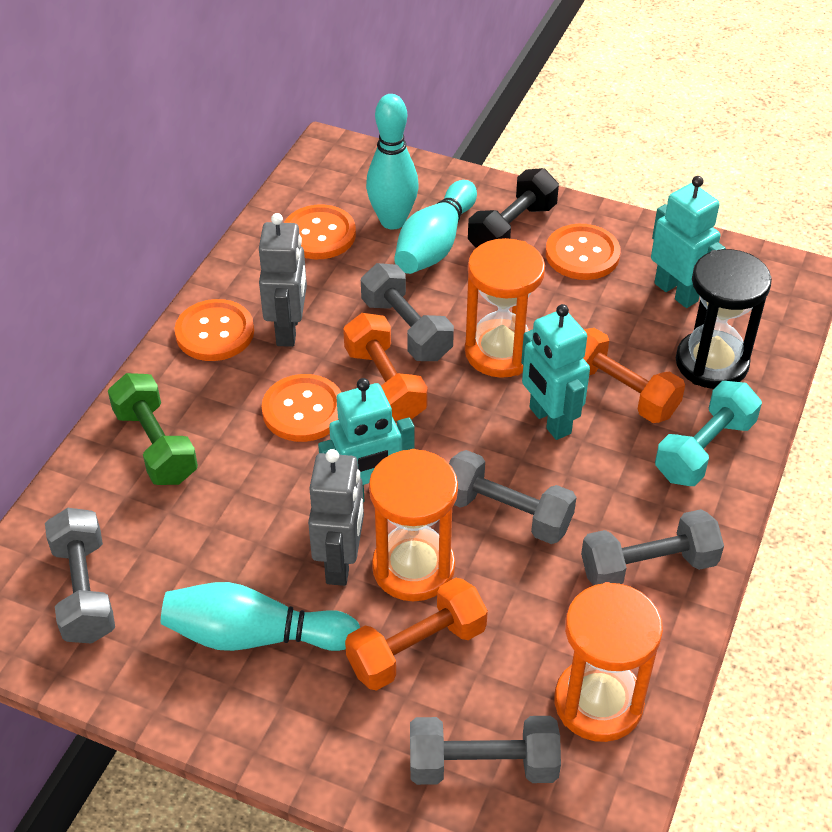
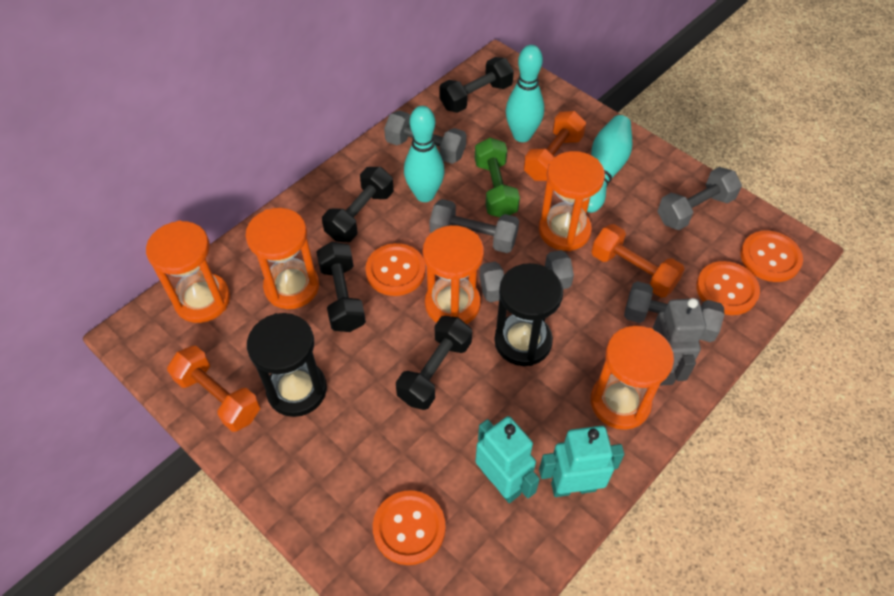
black dumbbell: [468,168,559,248] = 1 -> [317,242,366,332] [322,167,394,242] [396,316,472,410] [439,57,514,113] = 4
black hourglass: [676,249,772,389] = 1 -> [247,313,327,417] [494,263,563,366] = 2
grey robot: [259,213,307,347] [308,449,364,586] = 2 -> [652,298,706,385] = 1
orange hourglass: [369,449,458,601] [465,238,545,378] [554,582,663,742] = 3 -> [146,221,230,323] [245,208,319,309] [423,225,484,324] [539,151,605,251] [590,326,674,430] = 5
turquoise dumbbell: [655,381,762,486] = 1 -> none = 0
turquoise robot: [318,378,415,502] [521,304,590,440] [651,176,726,308] = 3 -> [475,416,540,503] [539,426,625,497] = 2

